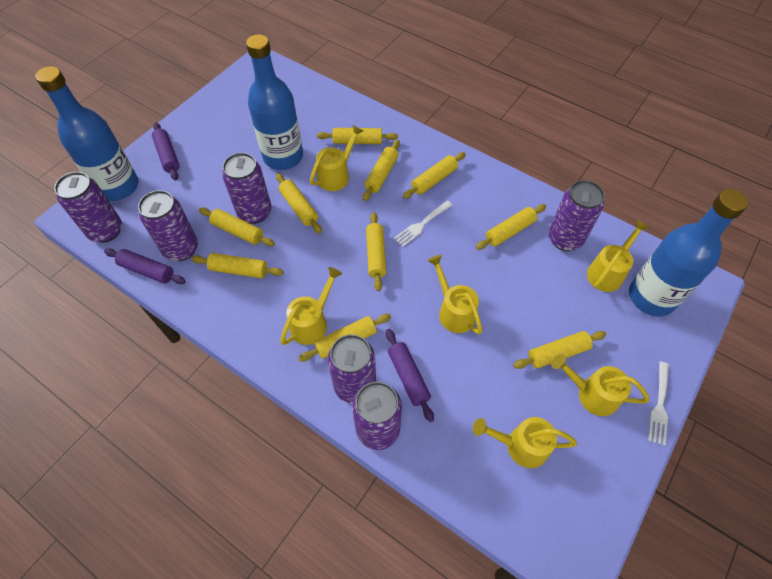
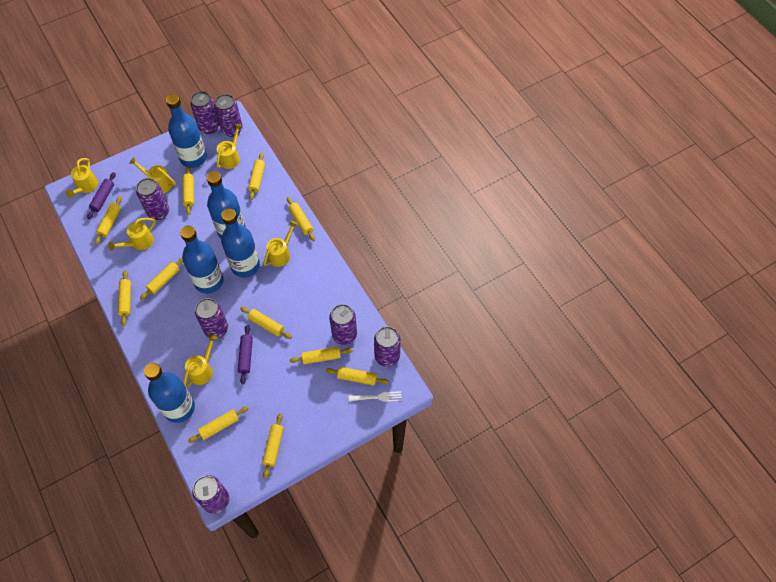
blue bottle: [35,66,139,201] [246,34,303,170] [629,189,748,316] = 3 -> [144,363,195,423] [166,94,207,168] [180,225,224,294] [207,171,246,238] [221,209,260,278] = 5
purple can: [54,172,122,243] [138,190,198,261] [222,153,272,224] [328,334,376,404] [352,382,402,450] [549,180,605,251] = 6 -> [136,178,169,220] [190,91,219,134] [192,475,229,514] [195,298,228,339] [214,94,243,137] [329,304,357,345] [374,326,401,367] = 7
purple rolling pin: [104,248,186,284] [152,123,180,181] [386,329,434,422] = 3 -> [87,172,116,219] [238,325,253,384] = 2
white fork: [394,201,452,247] [648,362,669,446] = 2 -> [349,391,402,402] = 1
yellow rolling pin: [191,253,284,279] [199,207,275,246] [276,173,322,234] [298,314,391,362] [317,128,398,144] [363,140,400,201] [366,212,386,291] [403,152,466,199] [476,204,546,250] [513,331,606,369] = 10 -> [95,196,122,245] [118,270,131,326] [140,257,183,300] [183,167,194,215] [188,407,248,443] [240,307,292,339] [248,153,265,200] [262,413,284,479] [287,197,315,241] [289,347,353,364] [325,367,389,386] = 11

